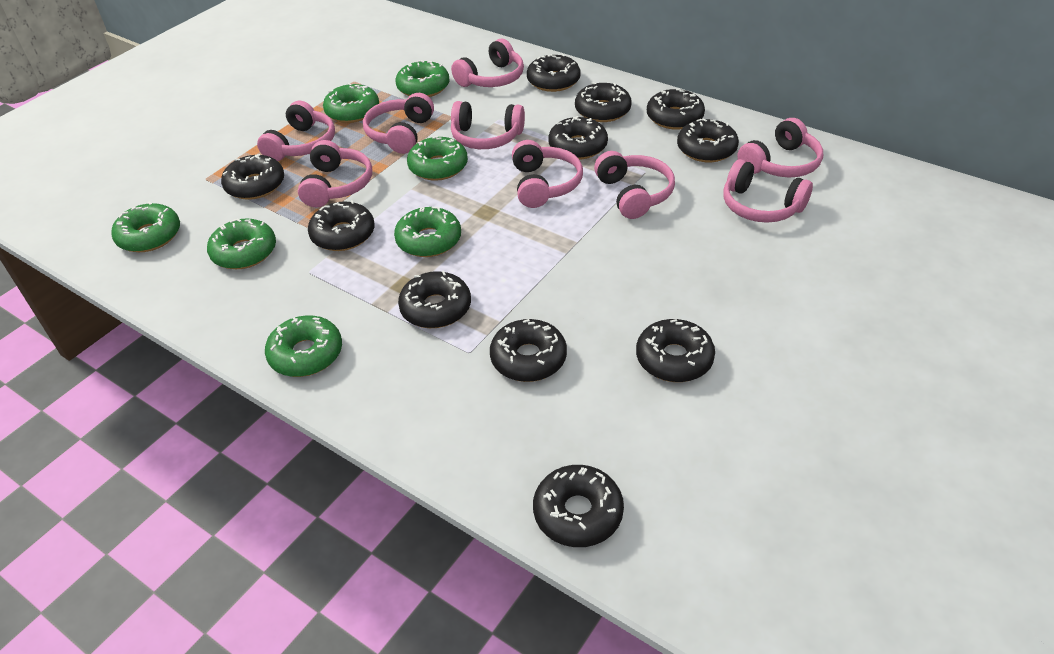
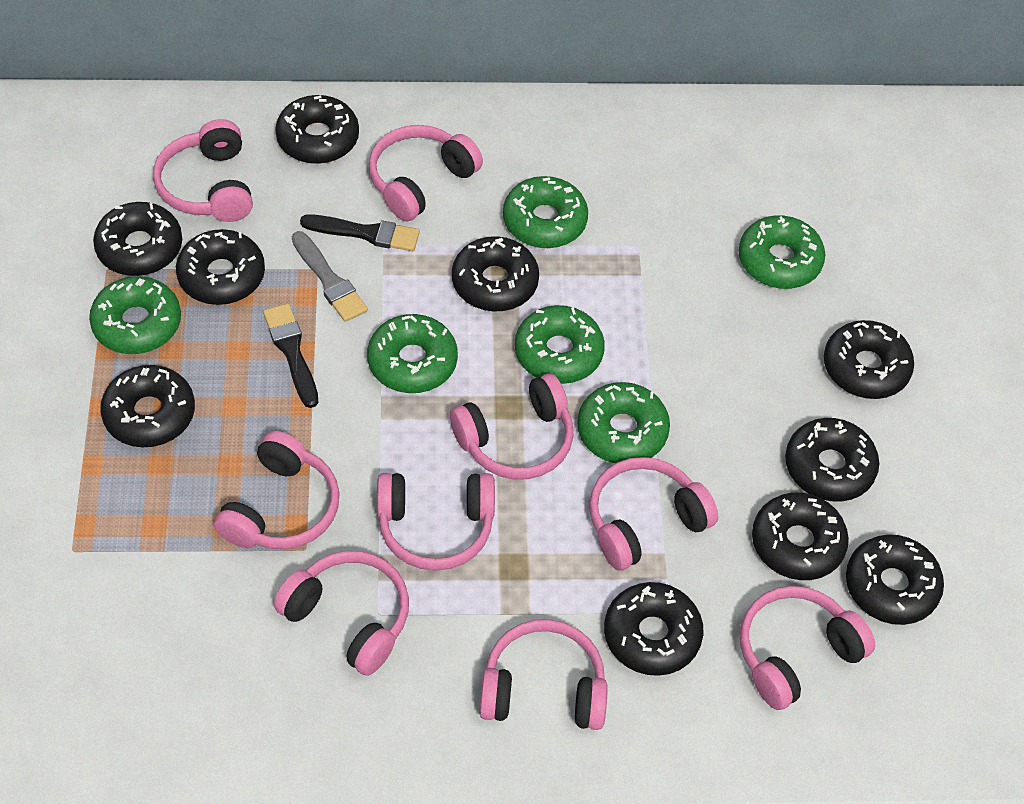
black brush: none = 0 -> [263,303,318,408] [300,214,420,251] = 2
black donut: [221,154,284,200] [308,200,375,251] [398,271,471,328] [490,319,567,382] [527,54,580,92] [533,465,624,547] [548,116,608,159] [575,82,632,122] [636,319,715,382] [647,89,705,129] [677,119,739,162] = 11 -> [93,202,182,276] [100,365,195,447] [176,229,265,305] [275,95,359,164] [452,236,539,311] [604,582,703,676] [752,492,849,580] [785,418,879,502] [824,320,914,399] [846,534,944,625] = 10
green donut: [111,202,180,252] [207,218,276,269] [265,316,342,377] [323,83,379,123] [394,207,461,257] [395,60,449,97] [407,136,468,181] = 7 -> [89,276,181,354] [367,314,458,393] [503,176,588,248] [515,305,605,384] [577,382,670,463] [739,215,825,289] = 6
grey brush: none = 0 -> [292,231,368,322] = 1

